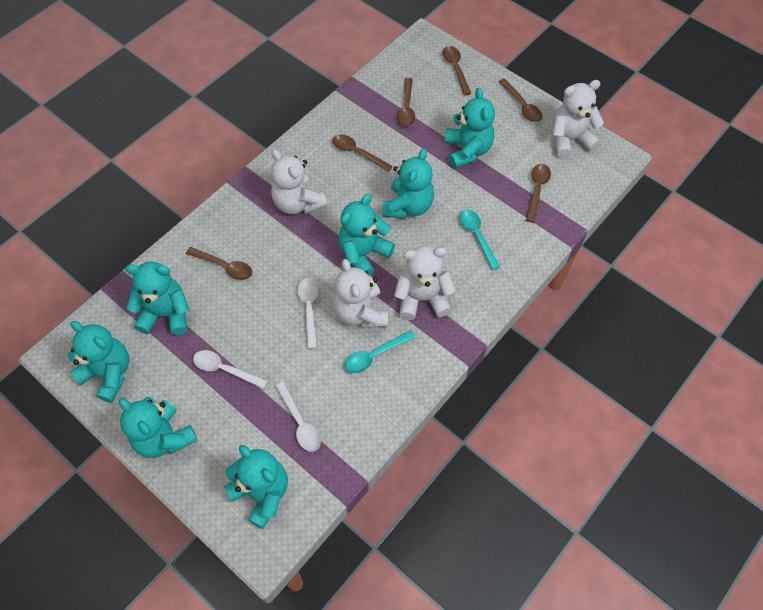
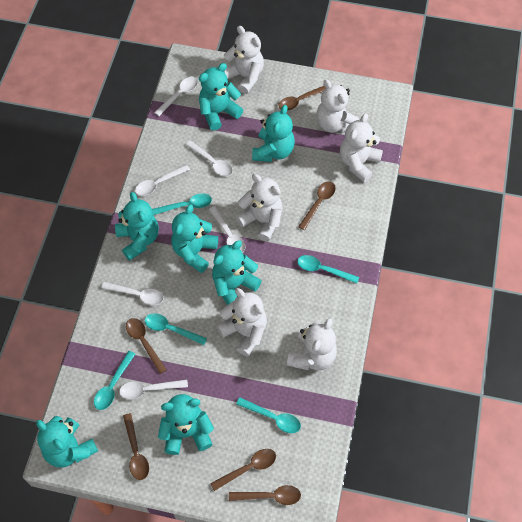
turquoise spoon: [345,330,416,373] [460,209,500,270] = 2 -> [94,351,135,410] [145,313,207,345] [152,193,212,215] [236,397,301,433] [297,255,359,284] = 5
white spoon: [193,350,268,389] [275,381,321,452] [298,278,318,349] = 3 -> [102,282,164,305] [119,379,188,399] [135,164,190,196] [154,77,198,116] [186,140,233,176] [209,206,245,253] = 6
white teddy bear: [271,149,327,214] [333,259,388,328] [394,246,456,320] [552,80,604,158] = 4 -> [217,288,267,357] [224,26,264,94] [235,174,283,241] [287,318,337,370] [316,79,359,133] [340,113,383,182] = 6

